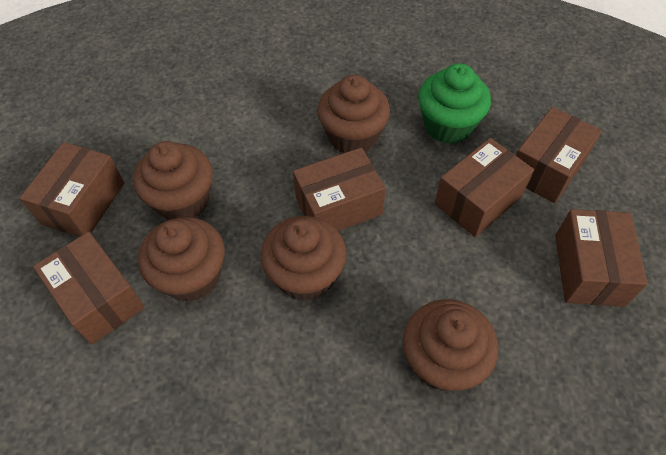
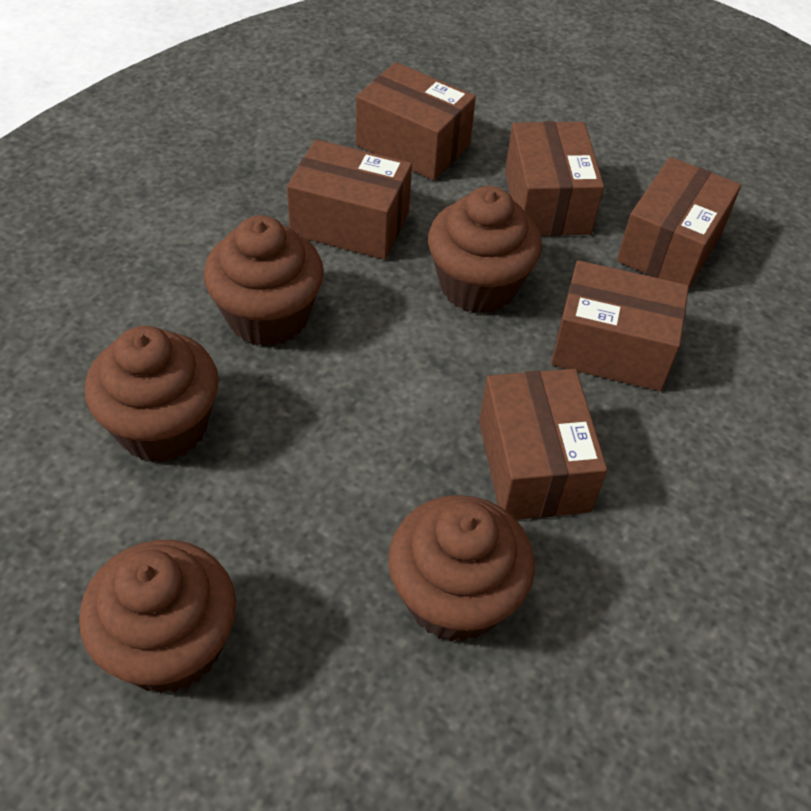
green cupcake: [418,63,491,144] = 1 -> none = 0

